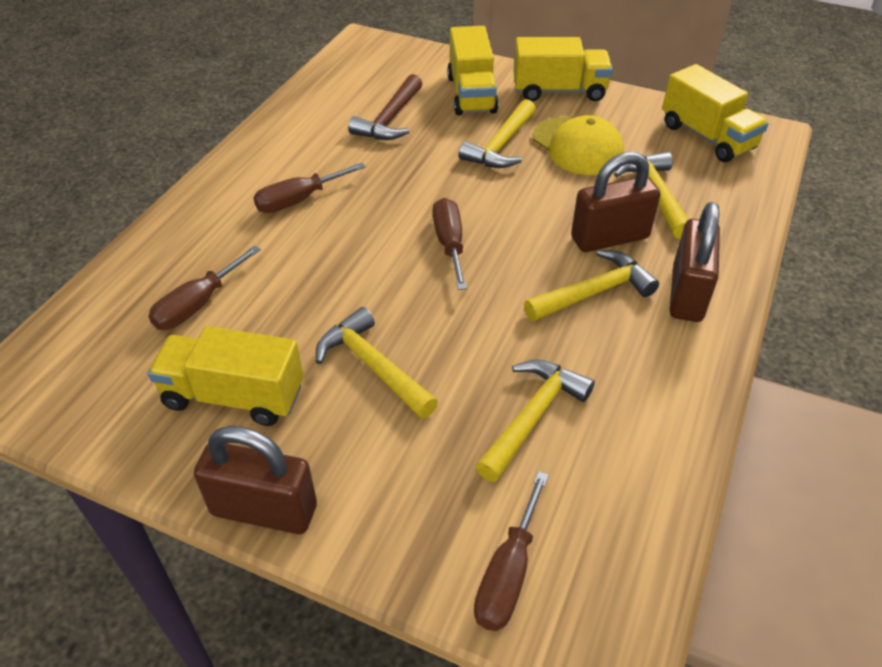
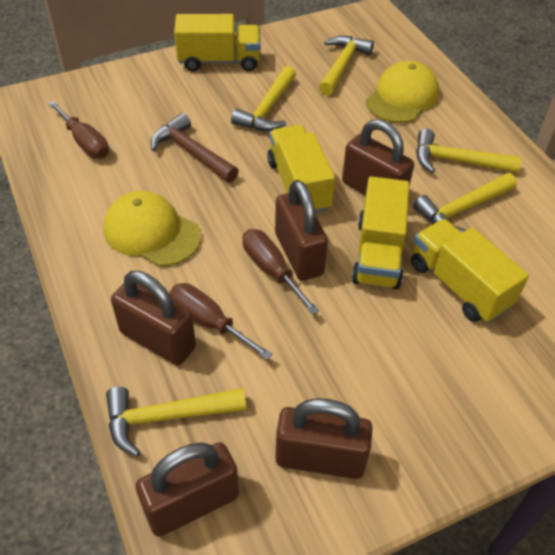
brown padlock: [194,426,317,534] [571,152,661,252] [670,202,720,322] = 3 -> [111,271,196,365] [136,442,239,537] [275,180,328,281] [275,398,373,479] [342,119,414,195] = 5
brown screwdriver: [149,245,261,330] [253,163,366,213] [433,198,467,290] [474,471,549,631] = 4 -> [48,101,109,159] [169,283,273,360] [242,229,320,315] = 3
yellow cap: [533,115,624,175] = 1 -> [104,191,201,266] [366,61,439,123] = 2

